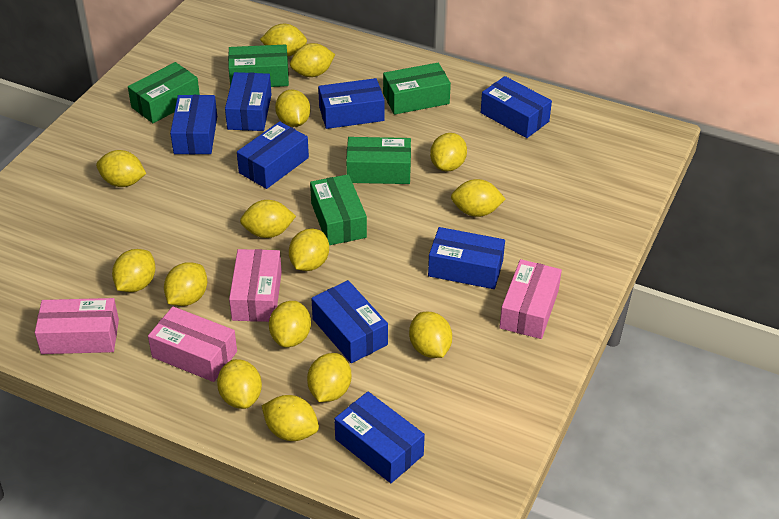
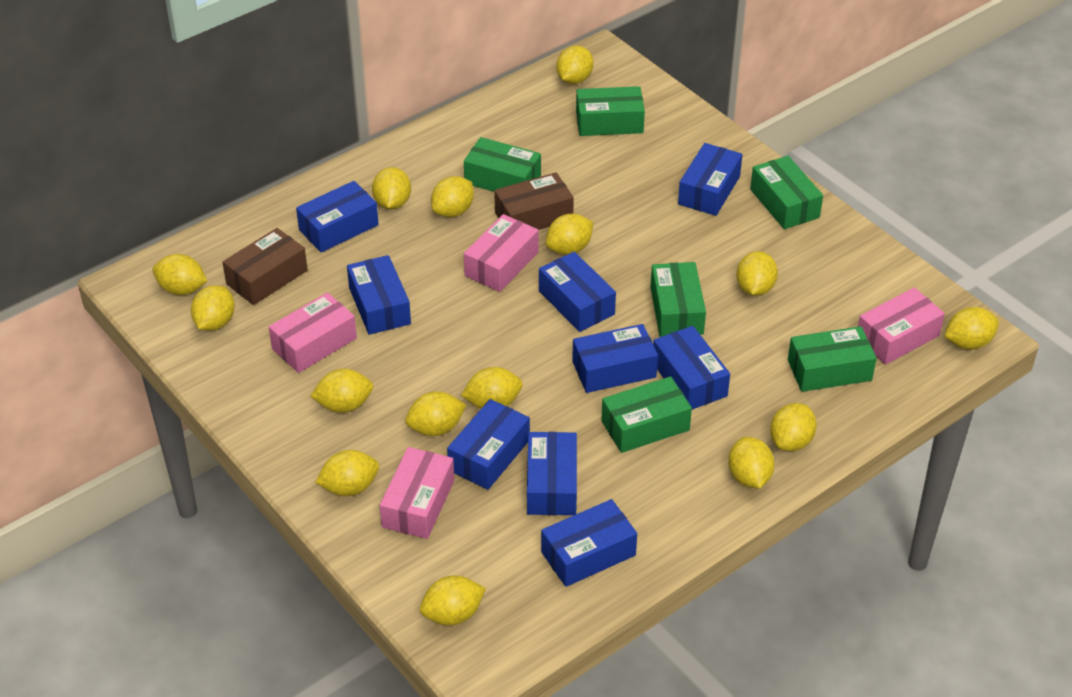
blue box: [170,95,217,154] [225,72,272,131] [237,121,309,189] [311,280,388,363] [318,78,385,129] [334,392,425,483] [428,227,505,289] [481,76,552,138] = 8 -> [296,181,379,252] [347,255,411,335] [447,399,530,490] [527,432,577,515] [539,252,616,332] [541,499,637,587] [572,324,658,393] [653,326,730,409] [678,143,742,216] = 9
brown box: none = 0 -> [222,228,308,305] [494,172,574,230] = 2
green box: [128,62,200,123] [228,44,289,87] [310,174,367,245] [346,137,411,184] [383,63,451,115] = 5 -> [464,137,541,192] [576,86,645,136] [601,376,692,453] [650,262,706,337] [750,156,823,229] [788,326,877,392] = 6

